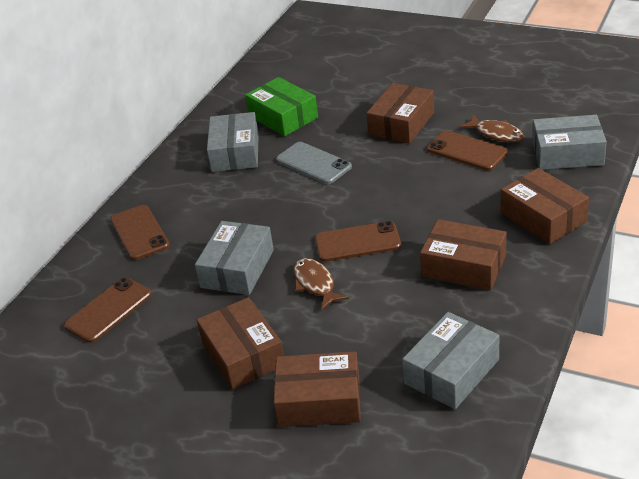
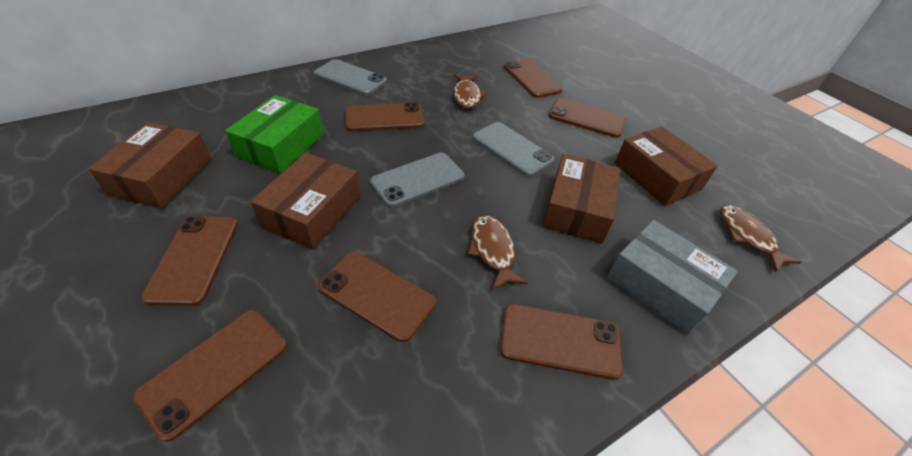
brown box: [197,297,284,390] [274,351,361,427] [367,83,434,144] [420,219,507,290] [500,168,589,244] = 5 -> [88,122,211,208] [250,153,360,249] [542,154,620,244] [614,126,718,206] = 4
brown fish: [293,258,349,310] [459,115,524,142] = 2 -> [453,74,487,109] [468,215,528,291] [720,205,802,273] = 3
brown phone: [64,277,152,343] [110,205,170,260] [315,221,401,262] [427,130,508,171] = 4 -> [133,310,287,442] [141,216,238,306] [318,252,436,342] [345,102,424,131] [500,304,623,380] [504,59,563,98] [549,98,626,138] = 7
grey box: [195,221,274,295] [207,112,259,172] [402,312,499,409] [532,115,607,170] = 4 -> [607,220,738,334] = 1
grey phone: [276,142,352,184] = 1 -> [314,59,387,95] [370,153,464,207] [473,122,555,177] = 3

